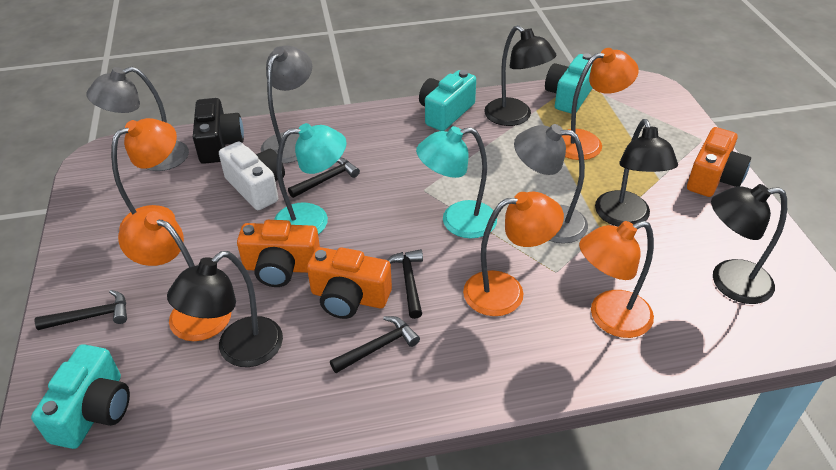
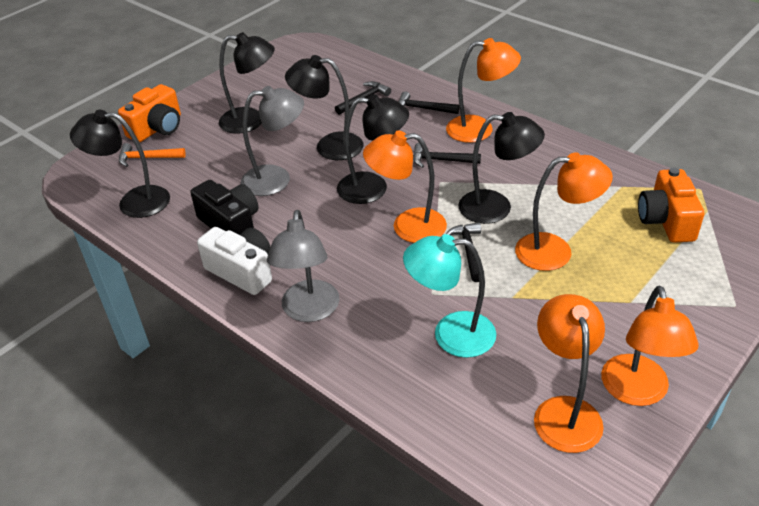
black lamp: [167,251,283,367] [484,25,556,126] [595,119,678,227] [711,184,787,304] = 4 -> [70,110,170,218] [219,32,275,134] [285,55,364,160] [337,94,409,204] [458,112,545,224] = 5
grey lamp: [86,67,189,171] [260,46,312,164] [514,124,588,244] = 3 -> [241,86,304,196] [267,210,339,322] = 2
orange camera: [237,220,320,287] [307,247,392,319] [687,127,751,197] = 3 -> [118,84,181,142] [638,168,704,243] = 2
orange hammer: none = 0 -> [119,143,186,167] = 1
turquoise camera: [31,344,130,449] [419,70,476,131] [545,53,593,113] = 3 -> none = 0
turquoise lamp: [274,123,346,234] [416,126,497,238] = 2 -> [403,234,496,358] = 1

